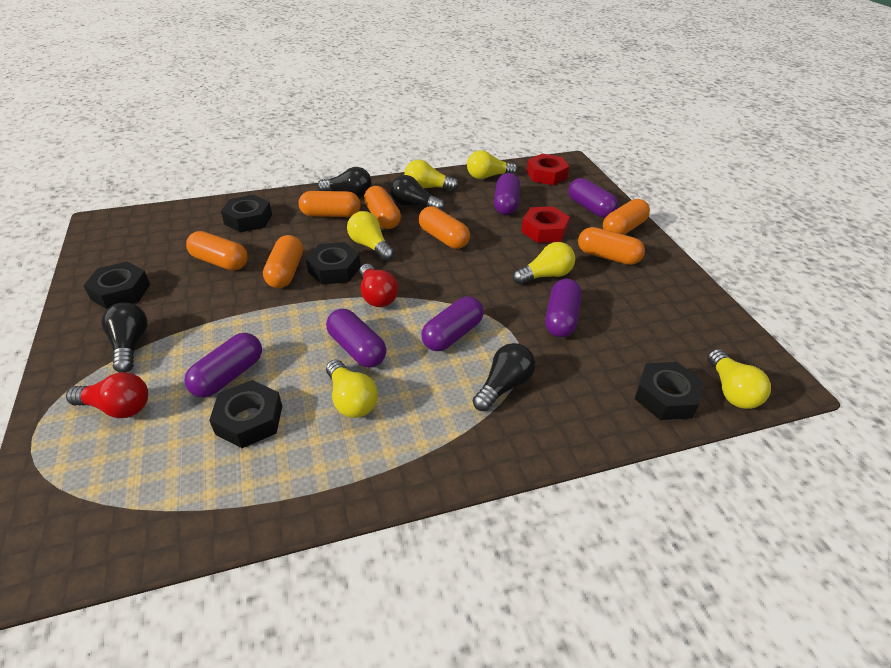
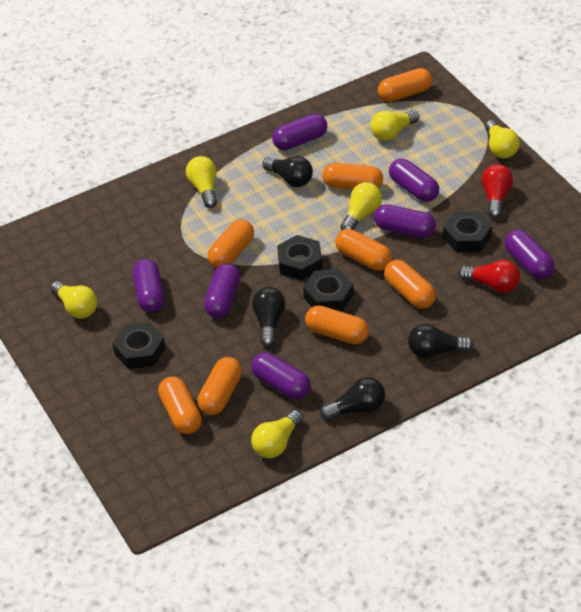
black nut: [83,262,150,309] [209,380,282,448] [221,195,272,233] [306,242,361,285] [635,362,704,420] = 5 -> [112,322,166,369] [277,235,322,280] [303,269,354,311] [443,211,492,252] = 4
orange capsule: [186,231,248,271] [263,235,303,288] [299,191,361,217] [364,186,401,229] [418,206,470,249] [578,227,645,265] [603,199,650,235] = 7 -> [158,377,202,434] [197,357,242,415] [208,219,254,268] [305,305,369,344] [322,163,383,189] [335,229,392,271] [378,68,432,102] [384,260,436,309] = 8
purple capsule: [184,333,262,398] [326,309,386,367] [421,296,484,351] [494,173,520,215] [545,279,582,337] [569,178,618,218] = 6 -> [133,259,165,312] [204,264,240,318] [251,353,311,399] [272,114,327,150] [374,204,436,238] [389,159,439,202] [504,230,555,279] = 7
red nut: [521,206,570,243] [527,154,569,185] = 2 -> none = 0

